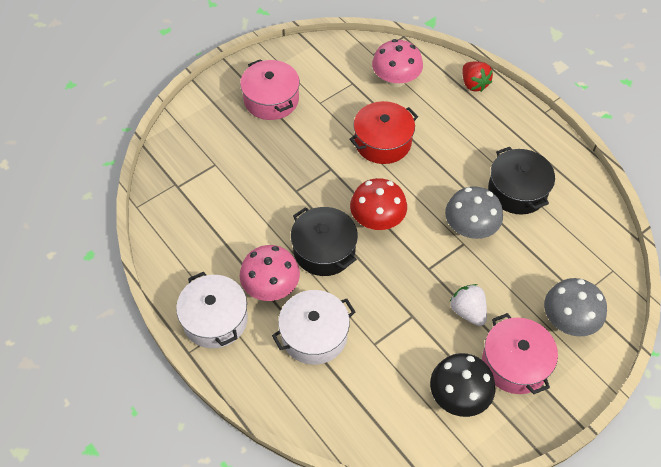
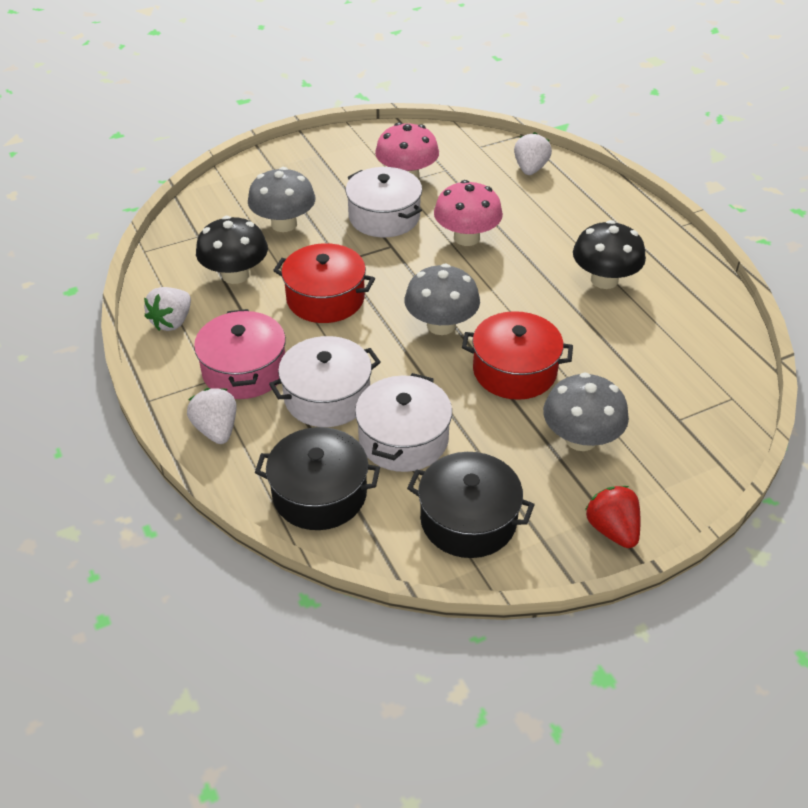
black mushroom: [430,353,496,417] = 1 -> [196,216,268,284] [573,220,646,289] = 2
grey mushroom: [445,186,503,239] [544,278,607,337] = 2 -> [248,167,316,232] [404,264,480,335] [543,372,629,451] = 3
pink pot: [240,59,300,120] [482,313,558,394] = 2 -> [194,309,286,399] = 1
red mushroom: [350,178,407,230] = 1 -> none = 0
red pot: [349,101,418,164] = 1 -> [273,243,375,323] [462,311,573,400] = 2
white pot: [176,272,248,348] [272,290,355,365] = 2 -> [269,336,381,427] [346,167,422,237] [355,373,452,472] = 3
white strawberry: [450,284,487,326] = 1 -> [144,287,191,331] [187,388,237,444] [514,132,552,175] = 3

